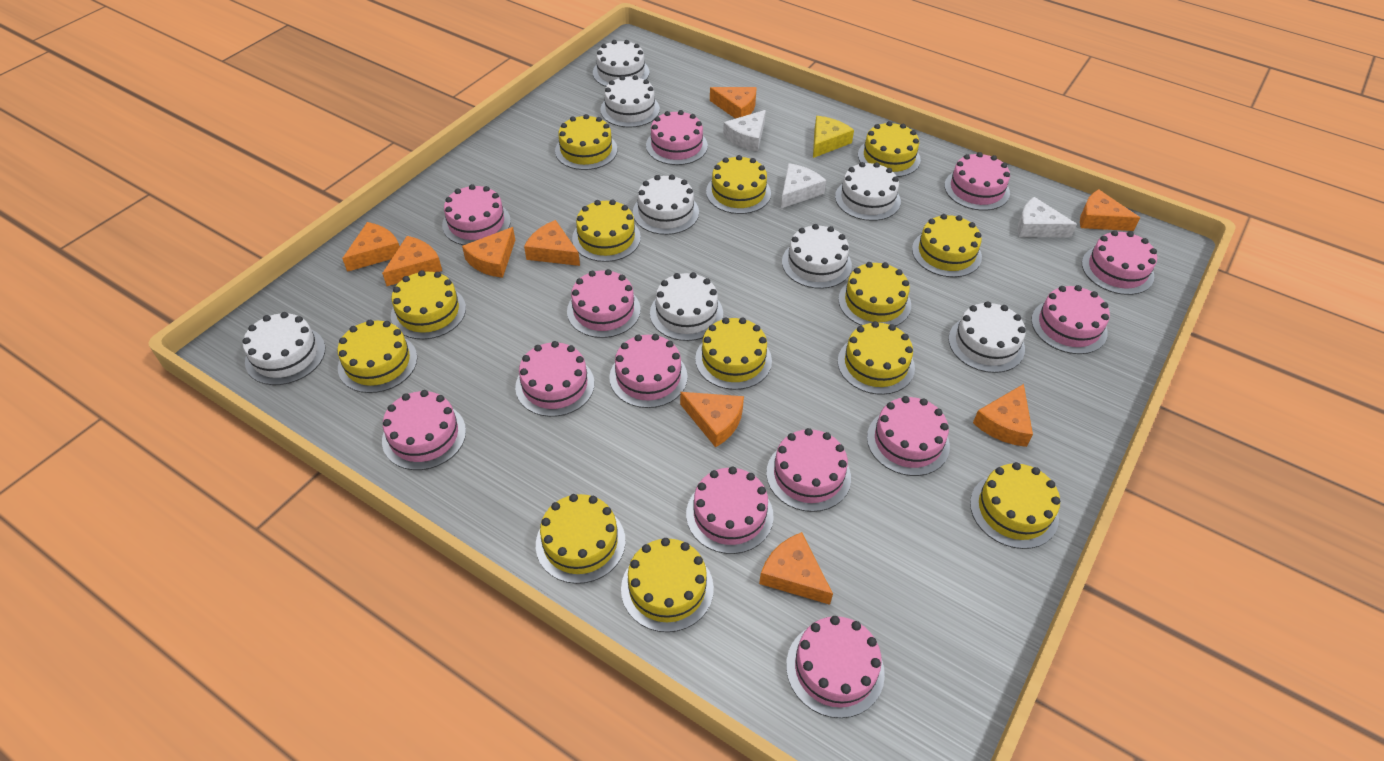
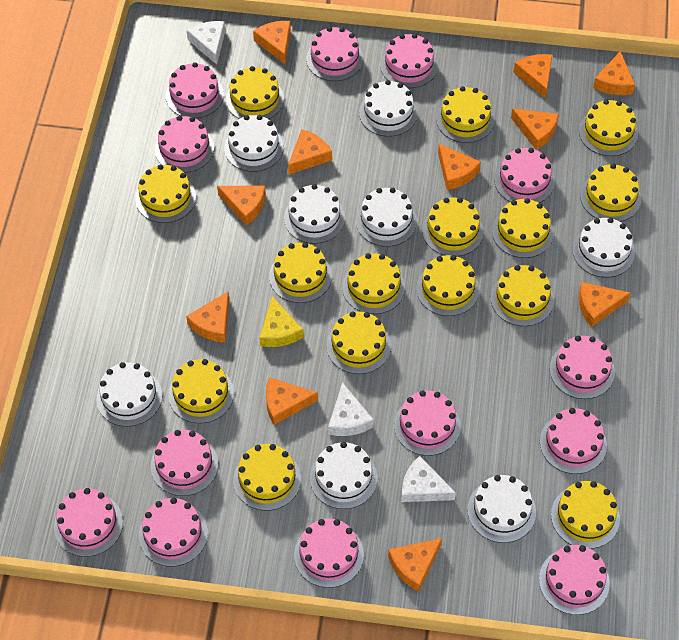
orange cheese: [342,222,400,272] [382,236,442,286] [462,227,515,278] [524,220,580,266] [680,392,744,448] [710,87,756,119] [759,532,833,605] [973,384,1033,447] [1080,189,1140,231] = 9 -> [186,292,229,343] [217,186,266,226] [253,21,291,64] [266,377,318,425] [288,129,332,175] [388,538,442,592] [438,144,481,190] [511,108,559,150] [513,54,552,99] [579,282,631,327] [593,51,635,95] = 11
yellow cake: [337,320,417,393] [391,270,466,339] [536,494,626,584] [555,114,617,170] [572,199,641,262] [621,538,714,632] [695,317,772,390] [706,155,771,214] [838,262,911,326] [838,321,915,395] [858,121,921,177] [912,214,982,277] [970,462,1060,549] = 13 -> [135,164,196,223] [168,359,234,423] [226,66,284,119] [233,444,301,511] [269,242,332,303] [326,311,391,374] [342,253,405,314] [416,255,479,316] [422,197,484,256] [436,86,495,143] [491,265,554,326] [492,198,554,258] [551,481,620,549] [579,99,638,156] [580,163,641,222] = 15

